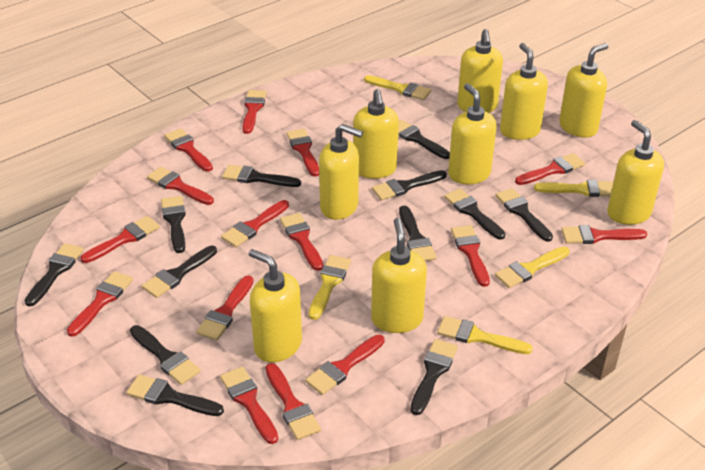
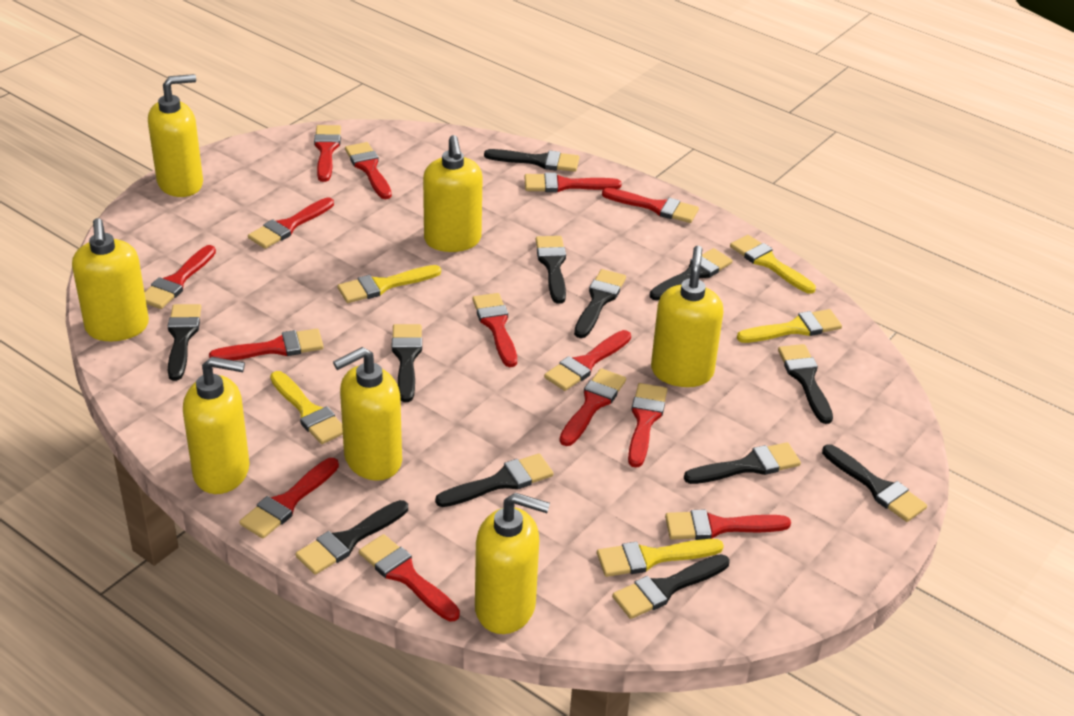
red brush: [67,271,133,337] [80,216,160,263] [147,167,214,205] [164,128,213,172] [196,276,254,340] [220,366,278,444] [221,200,289,247] [242,90,267,134] [265,363,321,440] [280,213,323,271] [286,129,319,176] [305,335,385,395] [451,225,490,287] [515,153,585,185] [561,225,647,244] = 15 -> [144,245,216,309] [209,329,324,360] [239,458,339,539] [248,198,334,249] [314,125,341,182] [345,142,392,199] [359,534,460,622] [472,293,517,367] [525,173,622,192] [544,330,631,391] [559,368,626,446] [602,188,699,223] [628,383,667,468] [665,509,791,540] = 14
yellow soap dispenser: [249,249,302,362] [319,124,363,220] [353,89,399,178] [371,218,427,333] [448,83,497,184] [457,29,503,113] [500,43,548,140] [559,43,609,137] [607,120,664,225] = 9 -> [72,218,149,341] [148,74,203,197] [183,357,250,494] [333,347,402,481] [423,135,483,252] [475,493,550,634] [651,245,723,387] = 7

